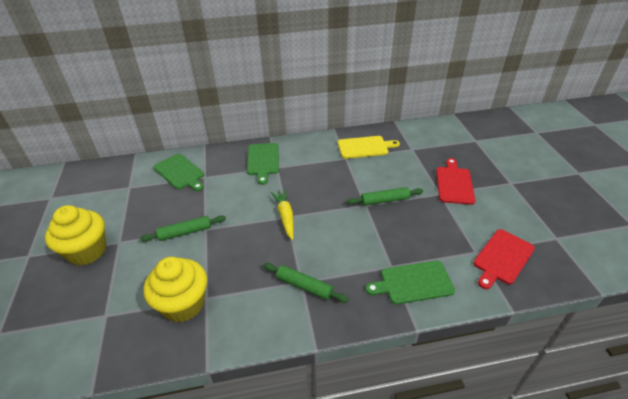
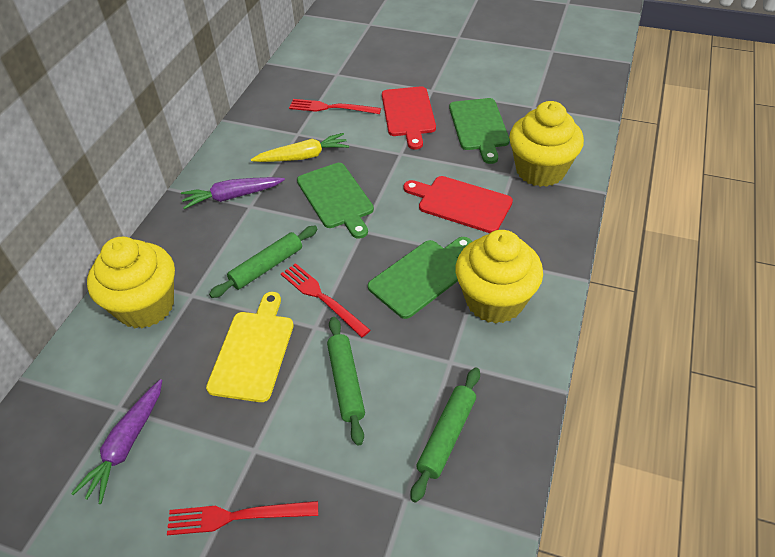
purple carrot: none = 0 -> [71,379,162,504] [181,177,285,209] = 2
red fork: none = 0 -> [167,501,318,535] [281,263,370,338] [289,99,381,114] = 3
yellow cupcake: [45,205,106,266] [144,257,207,322] = 2 -> [87,237,175,328] [456,230,543,324] [509,101,584,187] = 3

